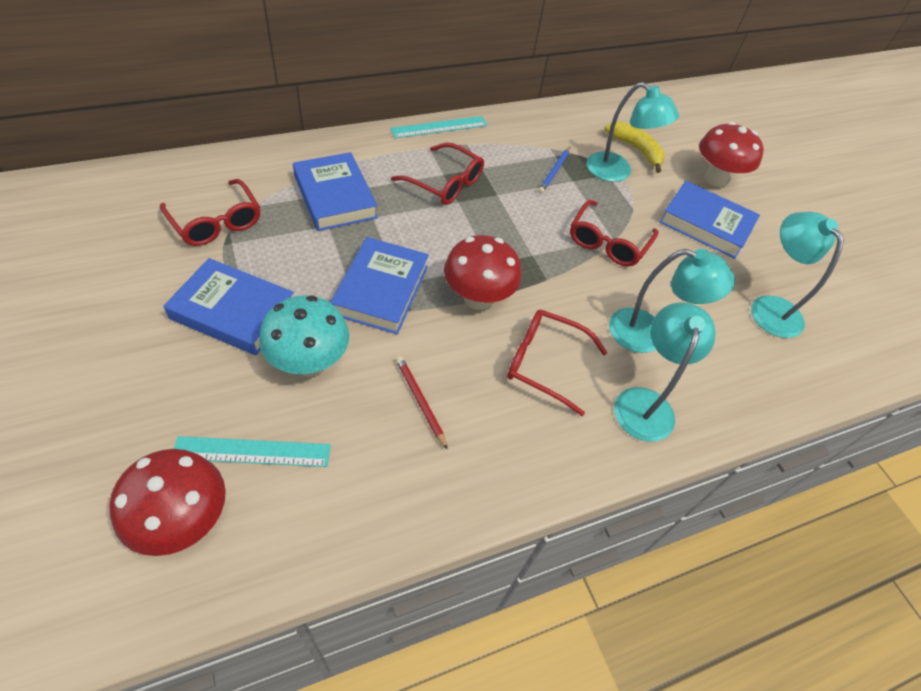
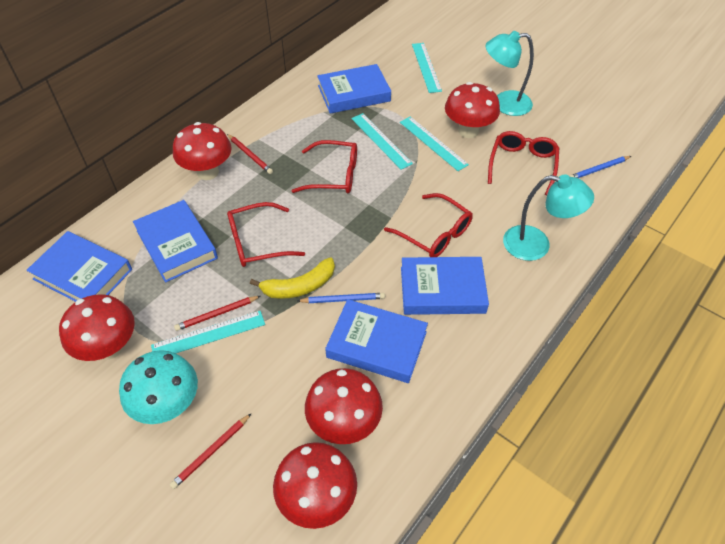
blue book: [163,258,294,355] [293,152,378,231] [330,237,429,334] [659,181,760,259] = 4 -> [27,231,132,302] [133,200,218,283] [317,64,391,114] [325,299,428,383] [401,257,489,315] = 5
blue pencil: [538,147,570,194] = 1 -> [297,293,385,303] [569,156,631,178] = 2
red mushroom: [109,449,226,556] [444,235,522,310] [699,122,764,187] = 3 -> [59,294,135,361] [173,122,232,180] [273,442,357,529] [305,368,383,444] [445,82,500,138] = 5
red pencil: [396,356,448,450] = 1 -> [169,413,252,489] [174,296,260,331] [227,134,273,174] = 3
turquoise lamp: [587,82,679,182] [609,249,735,353] [614,302,715,442] [751,212,844,338] = 4 -> [485,31,534,116] [503,174,594,261] = 2
turquoise ruler: [174,436,331,467] [390,116,487,138] = 2 -> [151,311,265,353] [351,113,413,170] [400,116,469,171] [412,43,442,93] = 4

